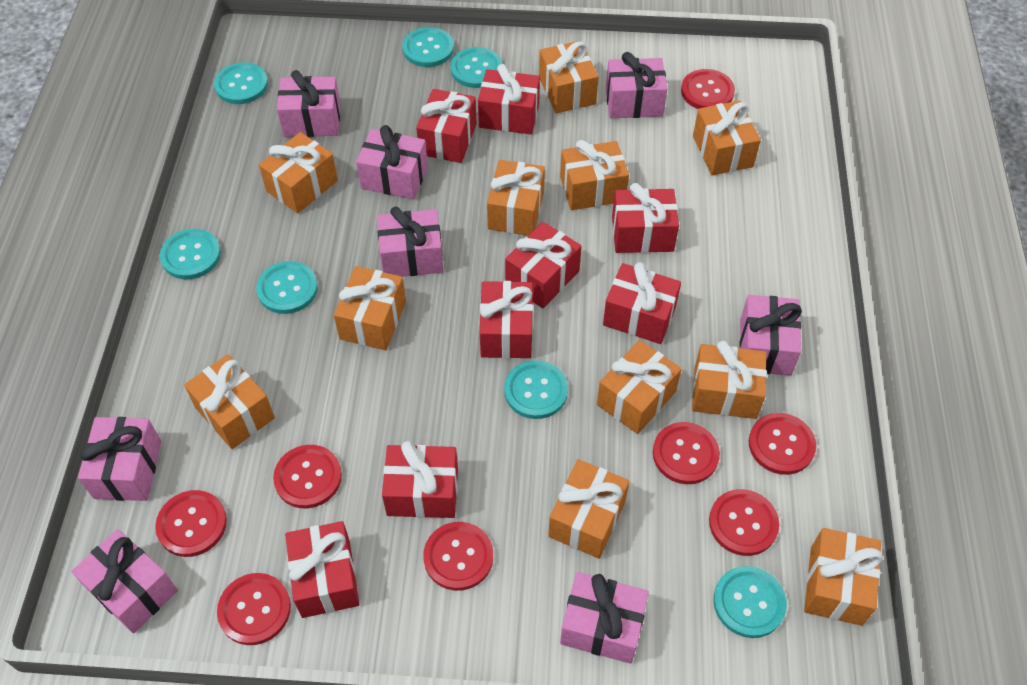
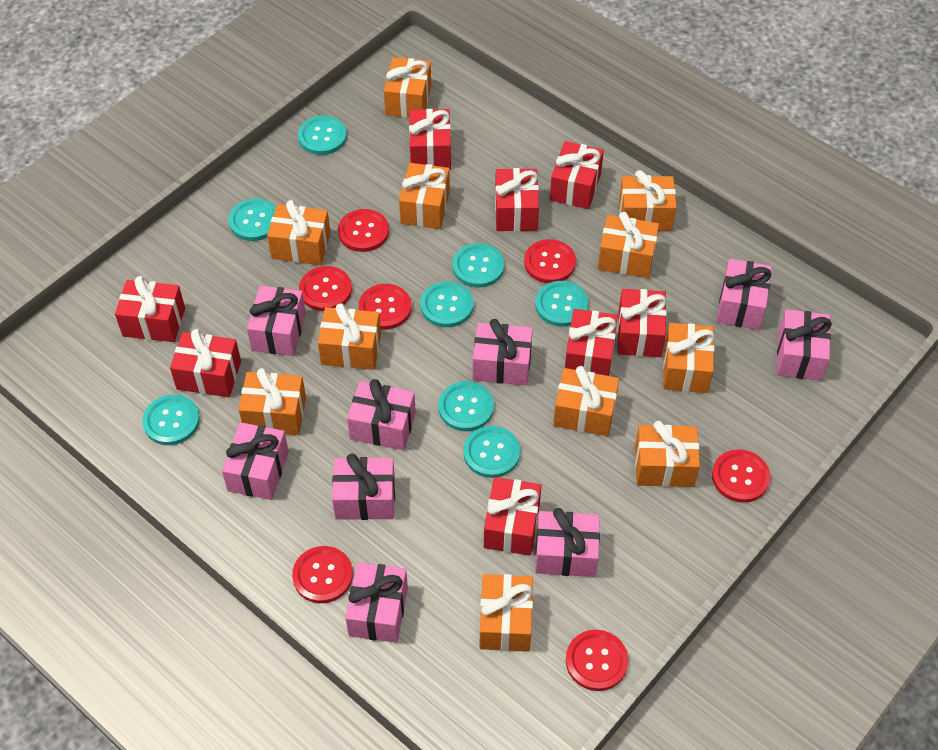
pink gift: [71,529,178,633] [78,417,162,501] [277,70,341,137] [356,125,428,200] [377,206,444,277] [560,572,649,664] [606,52,667,118] [739,295,802,376] = 8 -> [222,422,289,500] [247,286,306,356] [332,453,395,520] [345,562,408,643] [347,379,416,450] [473,319,533,385] [535,508,600,577] [717,259,772,330] [777,309,832,381] = 9
red button: [155,490,227,557] [217,573,291,645] [273,445,342,508] [423,522,493,591] [653,422,720,484] [681,69,735,109] [709,489,779,556] [749,413,816,475] = 8 -> [292,546,353,603] [299,266,352,311] [338,209,389,252] [358,284,412,330] [524,239,576,283] [566,630,629,691] [712,449,771,503] = 7
turquoise button: [160,229,221,279] [214,63,268,104] [256,261,318,314] [402,27,454,67] [451,47,502,88] [504,360,568,419] [713,566,787,638] = 7 -> [142,395,200,445] [228,198,276,241] [298,116,347,155] [421,282,473,327] [438,381,494,431] [453,243,504,288] [463,426,520,478] [535,281,588,327] = 8

